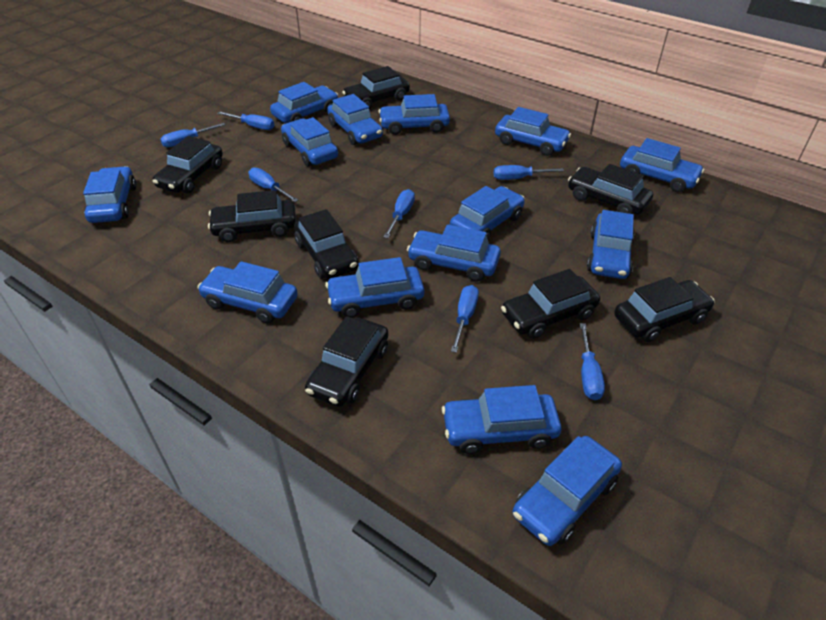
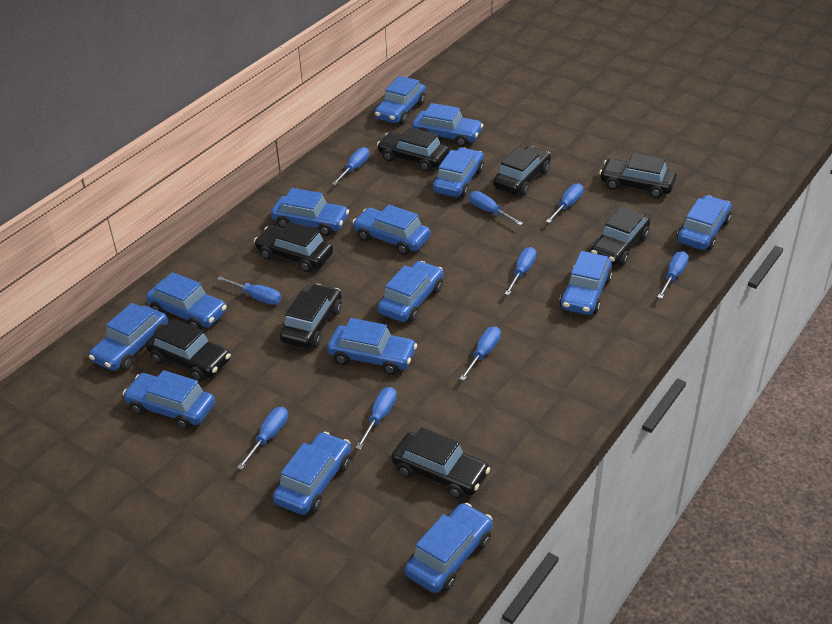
blue screwdriver: [160,123,226,147] [217,111,274,130] [249,167,298,202] [384,189,415,238] [451,285,479,353] [494,165,564,180] [580,323,605,400] = 7 -> [217,276,281,305] [237,407,288,470] [332,147,369,185] [356,387,397,450] [459,326,501,381] [469,191,523,225] [505,247,536,295] [546,183,584,223] [657,251,689,299] = 9

